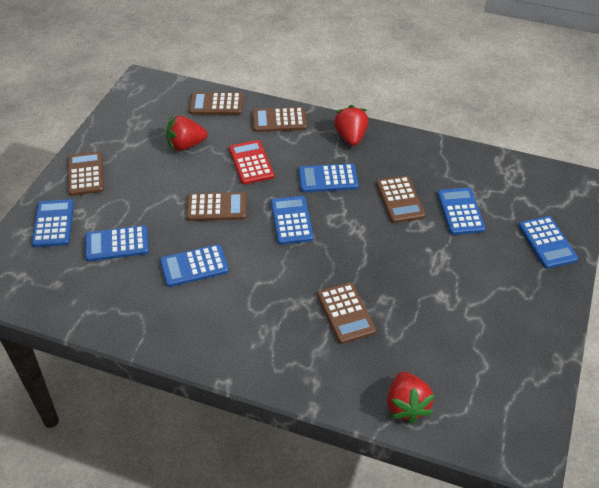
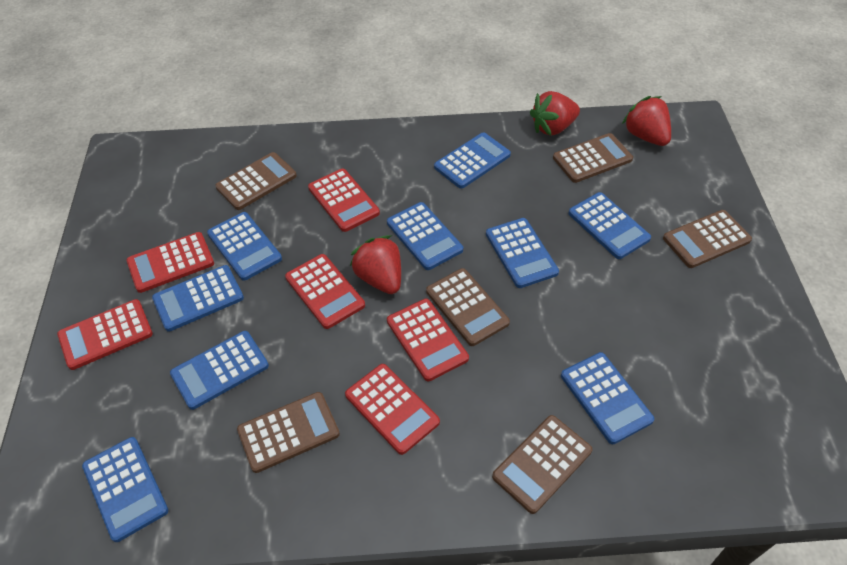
blue calculator: [32,199,74,247] [85,225,149,262] [160,244,229,287] [271,196,314,245] [299,163,359,192] [437,188,485,235] [518,216,578,269] = 7 -> [82,437,168,542] [152,265,244,332] [170,331,269,410] [207,212,282,281] [387,202,463,270] [434,132,511,189] [486,218,559,288] [561,352,654,444] [568,192,651,259] = 9
red calculator: [229,140,274,185] = 1 -> [57,299,153,370] [126,232,214,293] [285,254,365,329] [308,169,380,232] [345,364,440,455] [387,299,469,381] = 6

